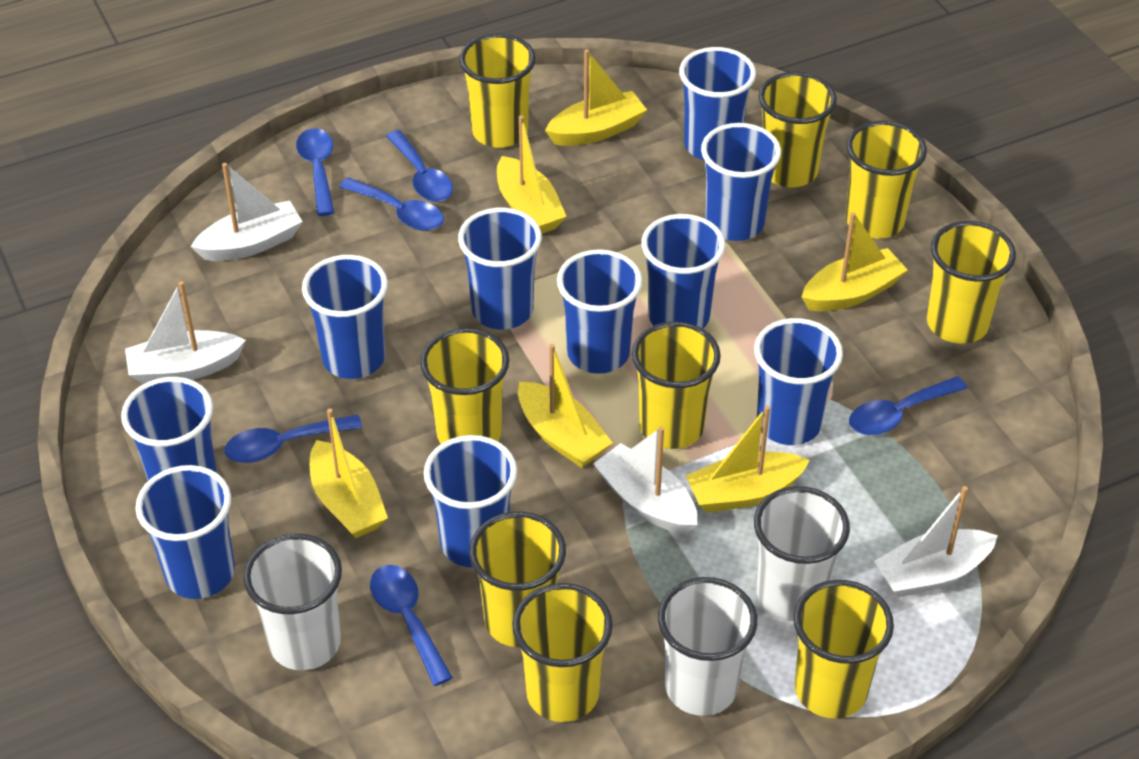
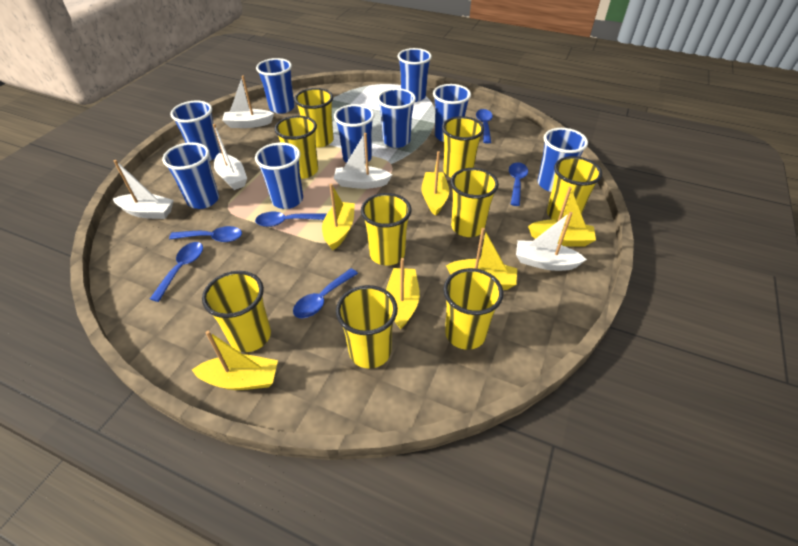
blue cup: [121,377,217,481] [135,465,235,599] [302,255,388,379] [424,435,517,568] [458,208,542,330] [557,249,643,374] [641,214,725,329] [679,47,756,160] [701,123,781,241] [754,318,843,445] = 10 -> [162,142,219,209] [170,101,221,161] [255,142,303,209] [256,58,295,114] [334,104,374,164] [377,88,416,148] [398,48,432,102] [433,84,471,142] [538,128,588,192] = 9
white boat: [125,281,246,384] [191,163,303,261] [593,426,697,534] [874,486,998,597] = 4 -> [113,160,174,219] [213,124,247,190] [222,76,274,128] [334,133,392,189] [516,212,587,271] = 5
white cup: [243,534,342,670] [658,577,757,716] [754,486,850,621] = 3 -> none = 0

